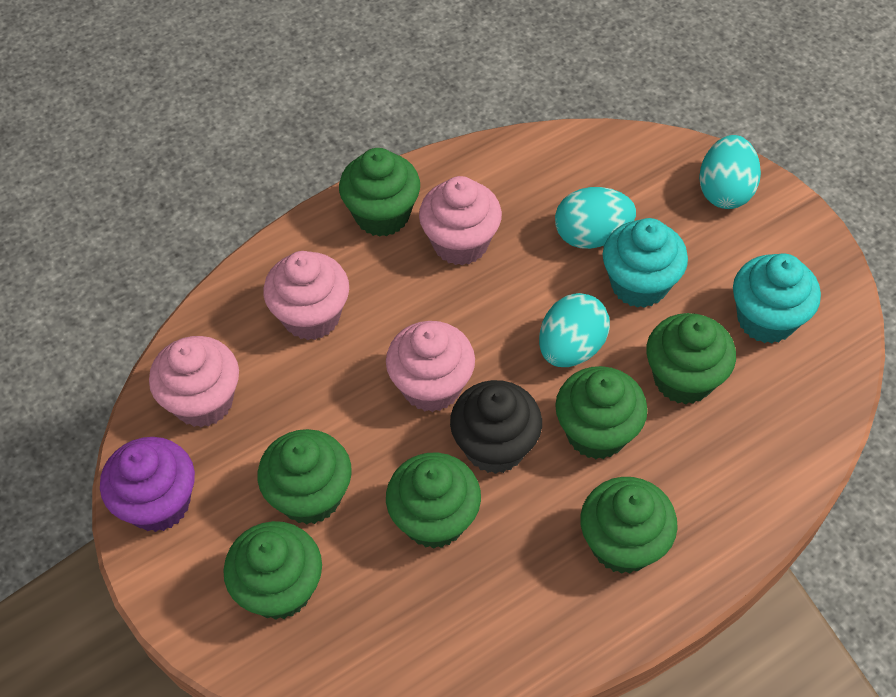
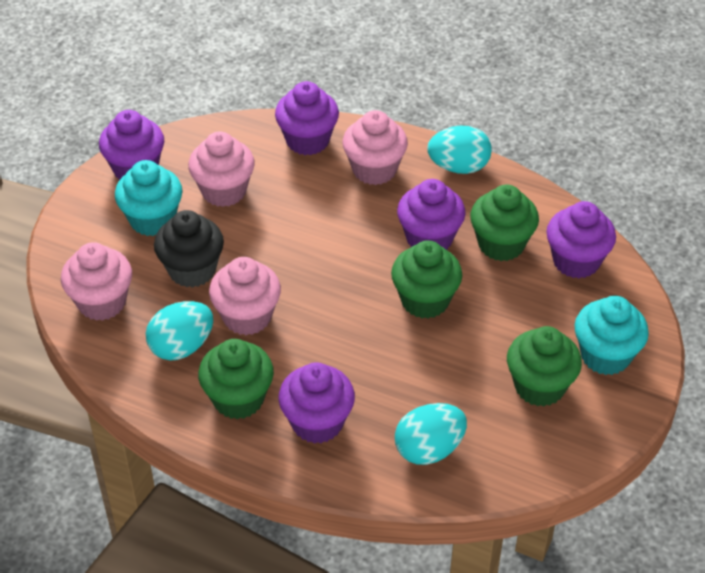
green cupcake: [223,521,322,620] [258,429,352,525] [339,148,420,237] [386,453,481,549] [555,366,648,459] [580,477,678,574] [646,313,736,404] = 7 -> [198,339,274,419] [391,240,462,319] [470,185,539,261] [507,326,582,406] = 4
purple cupcake: [100,437,195,532] = 1 -> [99,110,164,180] [275,81,339,155] [278,363,355,444] [397,179,466,250] [546,201,616,278] = 5

